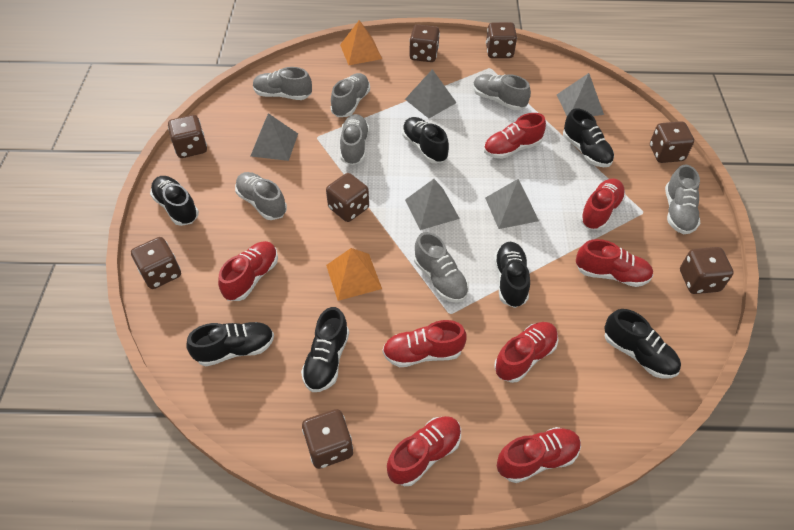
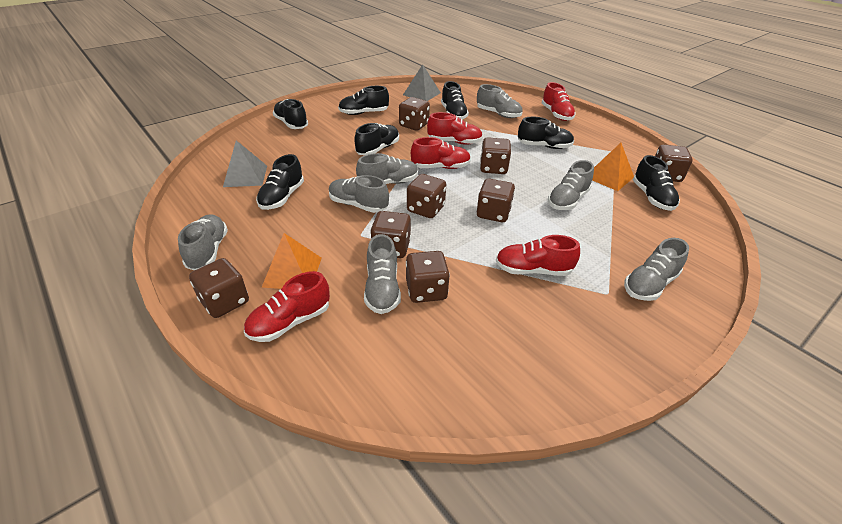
grey pyramid: [251,113,298,161] [405,69,457,118] [405,179,460,230] [485,179,539,229] [557,73,604,116] = 5 -> [223,140,267,187] [403,64,441,101] = 2
red shoe: [218,241,278,301] [382,320,467,367] [387,416,461,486] [484,113,546,159] [494,322,558,383] [497,427,581,483] [576,239,653,287] [580,178,626,230] = 8 -> [244,271,330,342] [411,137,471,169] [427,112,483,145] [496,235,580,276] [542,82,576,121] = 5

